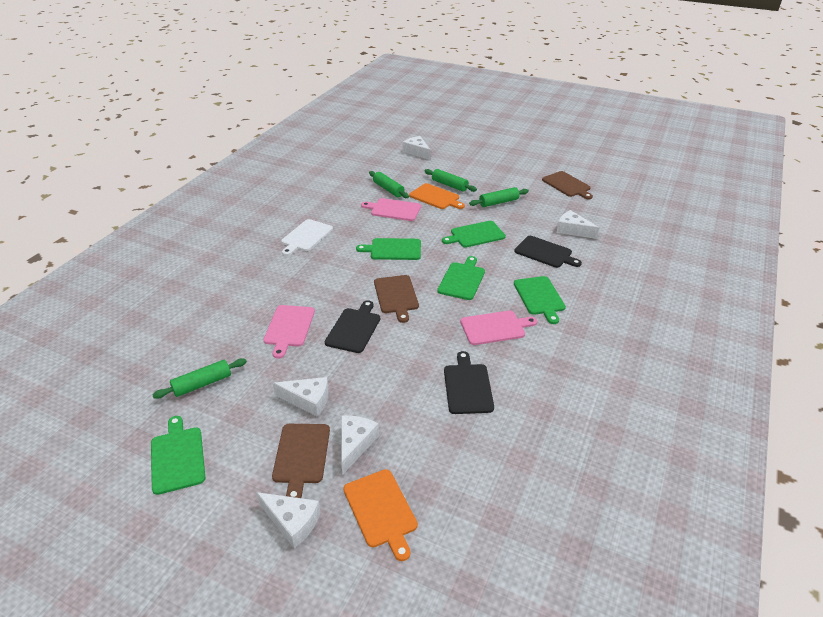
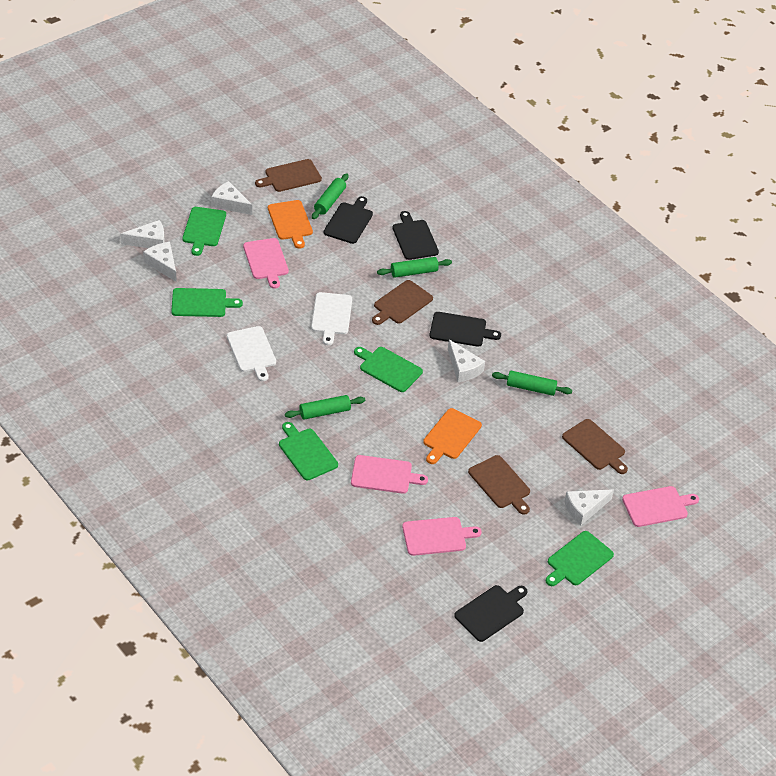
black cutting board: [325,300,380,353] [444,351,494,414] [515,236,582,268] = 3 -> [324,196,373,244] [392,211,439,260] [429,312,501,347] [454,585,528,642] = 4
brown cutting board: [272,424,330,498] [374,275,419,323] [542,171,593,199] = 3 -> [255,159,322,192] [372,280,433,325] [468,455,530,515] [562,419,628,474] = 4
pink cutting board: [264,305,315,359] [361,198,421,221] [460,311,537,345] = 3 -> [243,238,289,289] [351,455,428,494] [402,517,482,556] [622,486,699,527] = 4
white cutting board: [281,219,333,256] = 1 -> [227,326,276,381] [311,292,352,345] = 2

